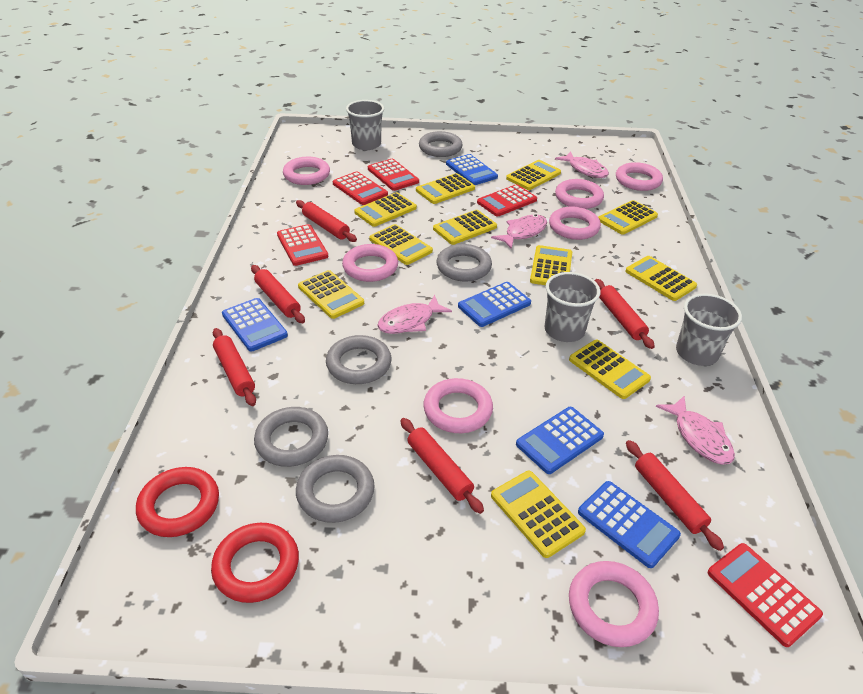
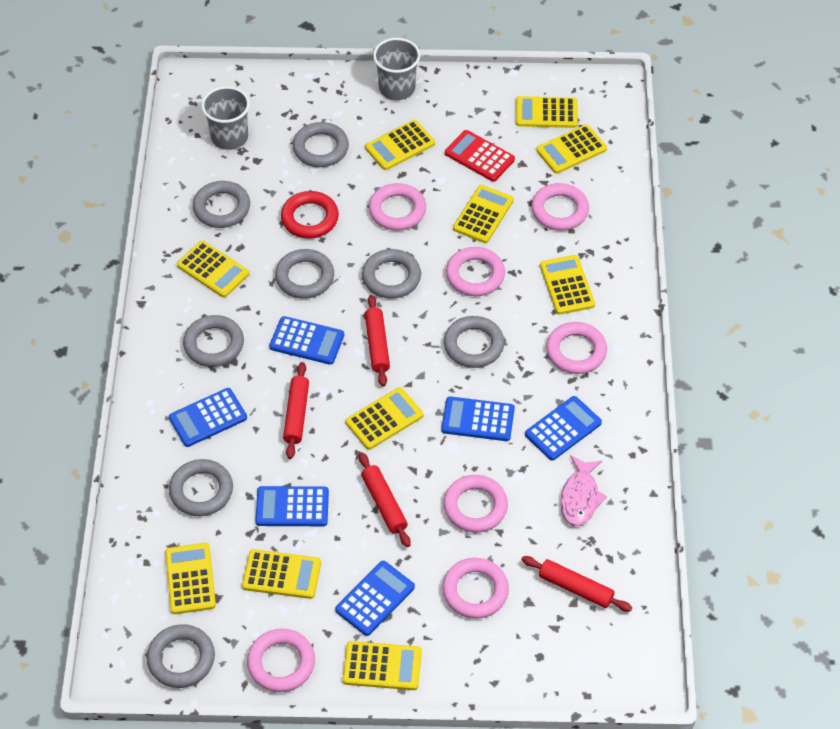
blue calculator: [222,298,288,352] [446,154,498,185] [458,282,531,327] [516,407,604,474] [578,481,681,568] = 5 -> [169,388,247,447] [255,486,329,526] [269,316,344,365] [335,561,415,636] [441,396,515,441] [525,396,602,461] = 6
grey cup: [346,100,384,150] [545,272,600,342] [676,293,742,366] = 3 -> [201,86,250,150] [373,38,420,100] = 2
grey ring: [254,407,328,467] [296,455,375,523] [326,335,391,384] [419,131,463,157] [437,244,492,282] = 5 -> [147,624,215,688] [169,459,233,516] [183,315,244,367] [193,181,250,228] [275,249,334,299] [293,122,349,167] [362,249,421,299] [444,316,504,368] = 8
pink fish: [377,295,452,334] [491,214,547,249] [555,151,609,178] [656,396,735,465] = 4 -> [560,455,607,526] = 1
red calculator: [277,224,329,266] [333,171,388,205] [368,159,419,191] [477,184,537,216] [708,543,823,647] = 5 -> [445,130,515,182] = 1
red ring: [136,467,219,537] [211,523,299,603] = 2 -> [281,191,339,239] = 1
red rolling pin: [213,328,256,406] [251,265,305,323] [296,200,357,242] [400,418,484,514] [595,279,655,349] [626,440,724,551] = 6 -> [283,362,309,459] [359,453,411,547] [365,295,390,386] [522,556,632,612] = 4
yellow calculator: [298,270,364,319] [354,192,417,227] [369,224,433,265] [416,173,475,204] [433,210,497,245] [491,471,586,558] [506,160,561,190] [530,245,572,285] [569,340,651,399] [598,200,658,235] [625,256,697,301] = 11 -> [165,543,216,614] [177,241,249,297] [242,549,321,599] [343,641,422,690] [346,387,423,450] [365,120,435,170] [453,185,514,243] [516,96,578,128] [536,125,607,174] [540,255,595,315] = 10

